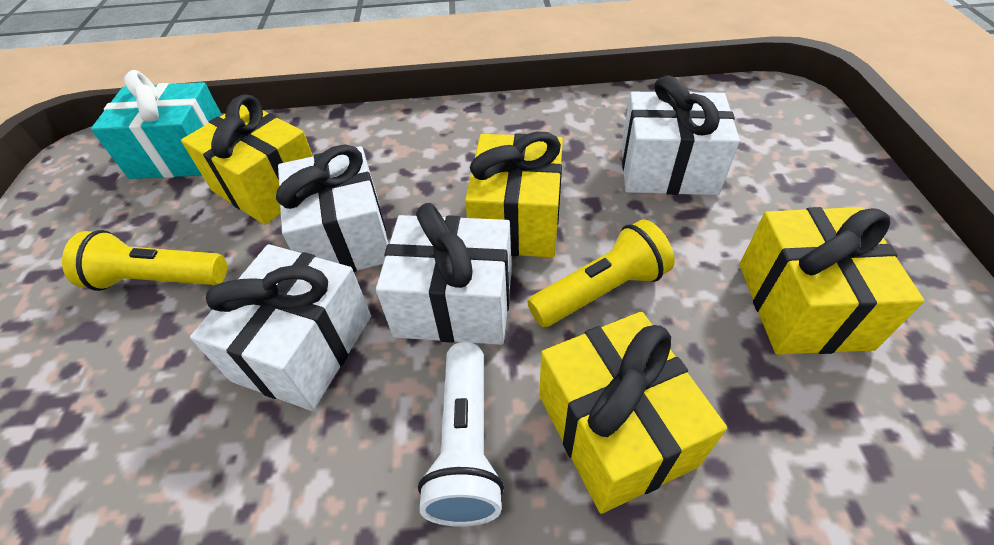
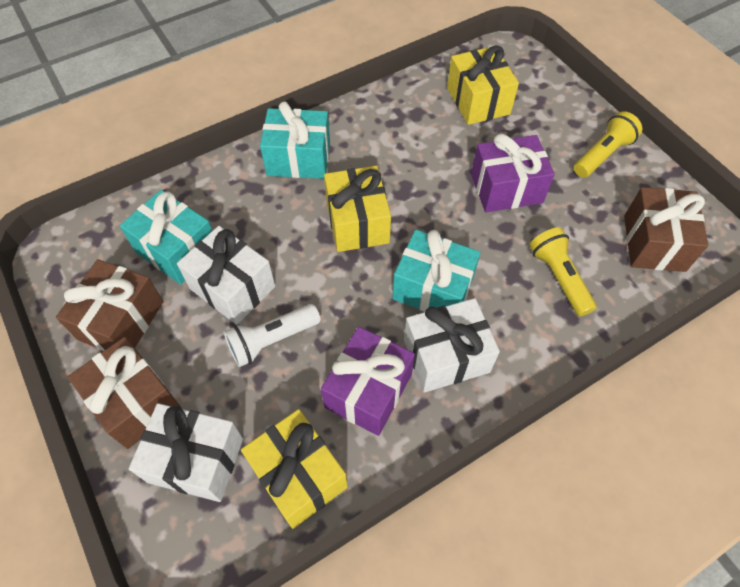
brown gift: none = 0 -> [56,259,163,351] [68,337,181,449] [624,187,708,272] = 3
purple gift: none = 0 -> [321,327,415,436] [471,133,555,213] = 2
turquoise gift: [91,70,222,179] = 1 -> [120,190,212,285] [260,101,330,179] [392,230,481,312] = 3
white gift: [190,244,371,411] [276,144,388,272] [376,203,512,345] [621,76,740,195] = 4 -> [129,403,243,502] [177,226,275,325] [404,298,500,393] = 3
yellow gift: [181,94,313,225] [465,131,563,258] [539,312,727,514] [739,207,924,355] = 4 -> [241,409,348,529] [324,166,391,252] [447,45,519,125] = 3

